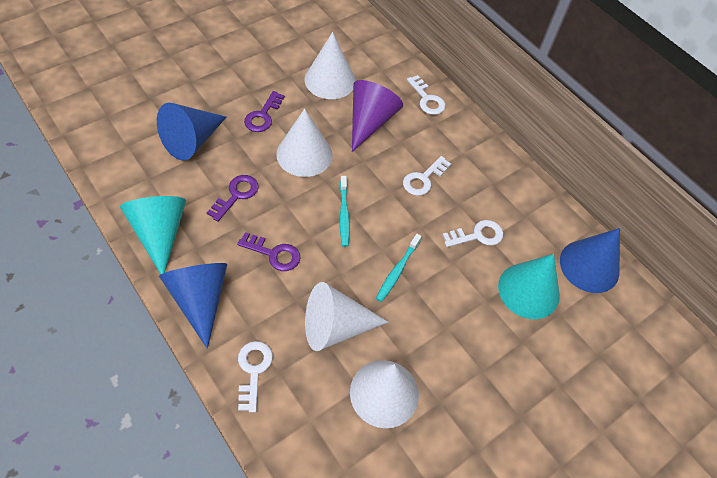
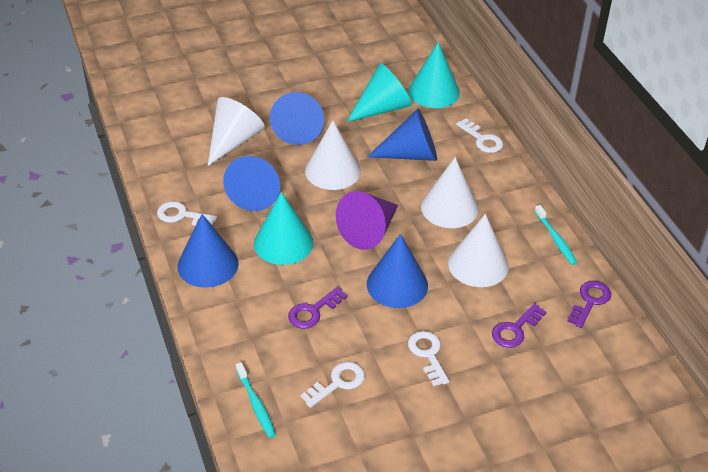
blue cone: [157,103,226,161] [159,263,227,349] [560,228,620,293] = 3 -> [177,214,239,288] [223,156,280,211] [270,92,324,145] [367,109,437,161] [367,234,428,308] = 5
turquoise cone: [120,196,186,274] [498,254,560,319] = 2 -> [254,192,313,265] [347,63,412,122] [408,42,460,108] = 3

